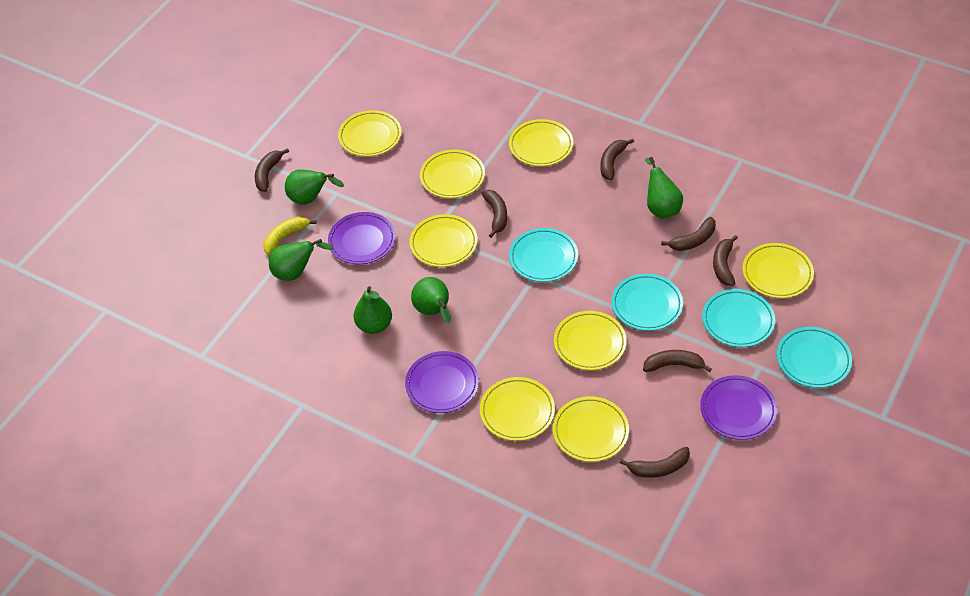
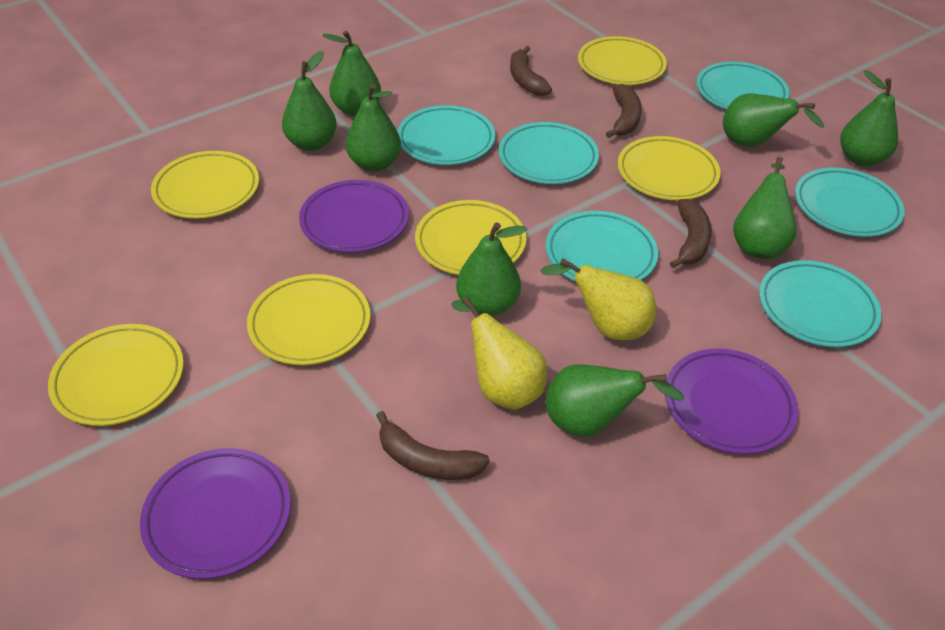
brown banana: [255,148,289,192] [482,190,507,238] [600,139,634,180] [620,447,690,478] [643,350,712,372] [661,217,716,251] [713,235,738,286] = 7 -> [376,411,489,480] [510,46,552,96] [606,84,642,138] [670,199,712,268] = 4
green pear: [269,239,334,281] [285,169,344,205] [354,286,392,334] [411,277,451,323] [645,157,683,219] = 5 -> [282,51,337,151] [322,31,381,116] [346,84,401,172] [456,222,527,316] [545,364,685,437] [723,94,824,147] [733,157,797,259] [840,70,898,166] = 8
turquoise plate: [509,228,578,282] [611,274,683,331] [702,289,775,347] [777,327,852,388] = 4 -> [397,105,495,165] [499,122,599,184] [546,211,658,282] [696,62,790,109] [759,260,882,347] [795,168,905,237] = 6
yellow banana: [263,217,317,255] = 1 -> none = 0
yellow pear: none = 0 -> [451,297,547,410] [540,258,656,340] = 2
yellow plate: [338,110,402,157] [410,214,478,267] [420,150,485,198] [480,377,555,441] [509,119,573,166] [553,396,629,462] [554,311,627,370] [742,243,814,298] = 8 -> [48,324,184,426] [151,151,259,219] [247,274,370,365] [415,200,526,275] [578,36,667,85] [618,136,720,200] = 6

